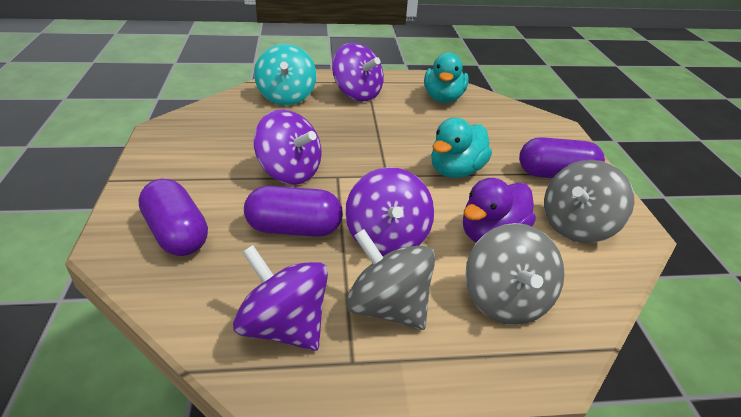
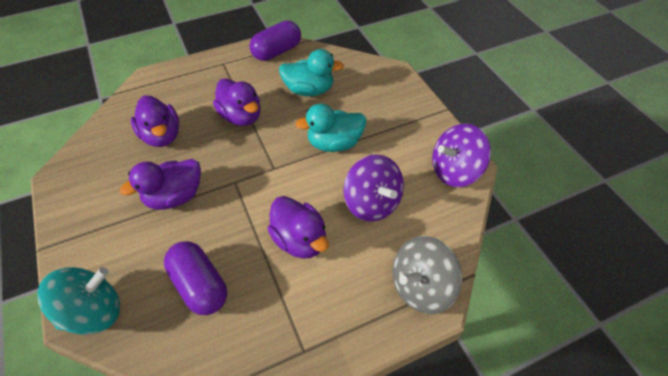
grey spinning top: [346,229,435,330] [465,223,565,325] [544,160,634,243] = 3 -> [392,236,462,314] = 1
purple capsule: [138,179,208,256] [244,186,343,237] [519,137,605,178] = 3 -> [164,241,227,315] [249,21,301,61] = 2
purple duck: [463,178,536,242] = 1 -> [120,159,201,210] [131,96,179,147] [213,78,261,126] [268,196,329,259] = 4
purple spinning top: [233,245,328,351] [254,110,322,185] [332,43,384,101] [345,167,434,256] = 4 -> [344,154,404,222] [432,124,491,187] = 2

